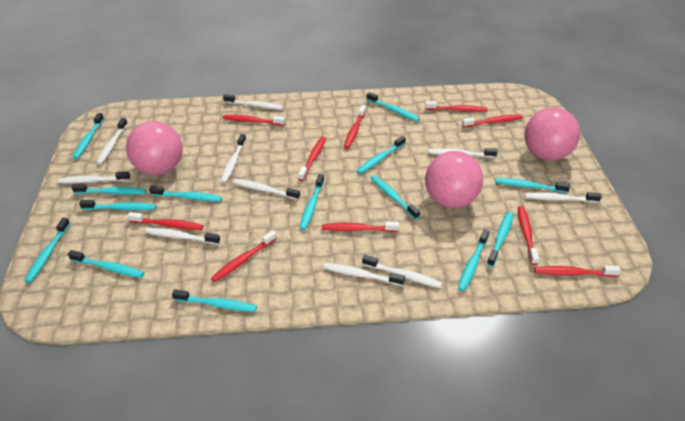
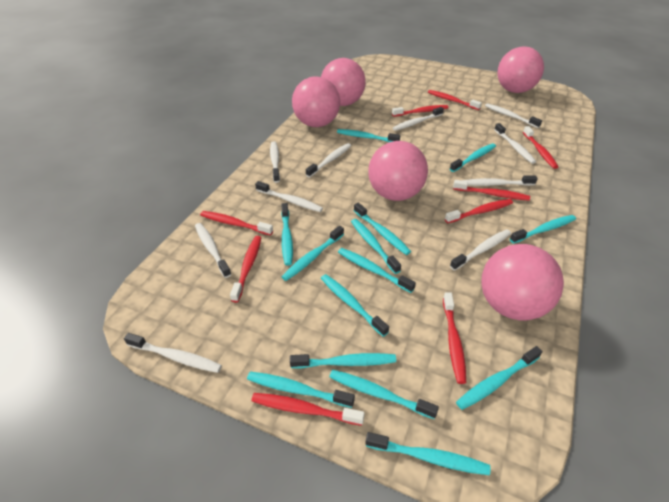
pink ball: [126,121,183,175] [425,151,483,208] [525,107,580,161] = 3 -> [292,76,340,127] [321,58,366,106] [368,141,428,201] [482,244,564,321] [497,47,544,93] = 5
red toothbrush: [128,212,203,230] [211,230,277,282] [223,115,285,126] [298,137,326,181] [322,222,399,232] [344,105,366,149] [425,101,488,112] [462,115,523,127] [518,206,539,265] [534,266,621,277] = 10 -> [200,211,273,236] [230,236,261,302] [251,393,365,426] [392,105,448,117] [428,90,482,110] [443,292,466,384] [445,199,513,223] [453,180,530,201] [523,126,558,169] = 9

